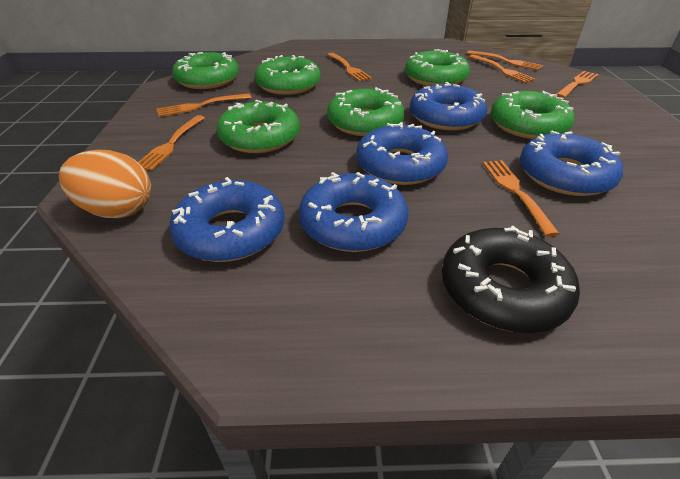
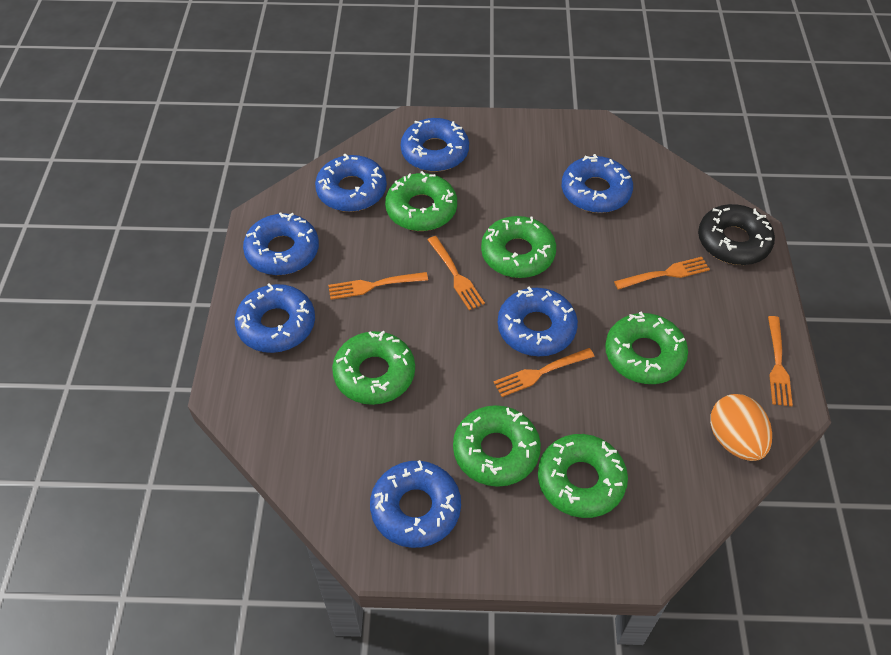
blue donut: [170,177,284,262] [299,172,408,252] [356,122,448,185] [410,82,487,130] [520,131,623,196] = 5 -> [235,284,315,353] [243,212,319,275] [315,154,387,212] [370,460,461,548] [401,118,469,172] [498,287,578,356] [562,154,633,213] = 7
orange fork: [138,115,205,171] [157,93,252,117] [327,53,372,81] [467,50,544,71] [469,55,535,83] [483,160,560,237] [557,71,599,98] = 7 -> [328,272,428,300] [428,236,485,310] [494,348,595,397] [614,257,710,290] [768,316,793,406] = 5

